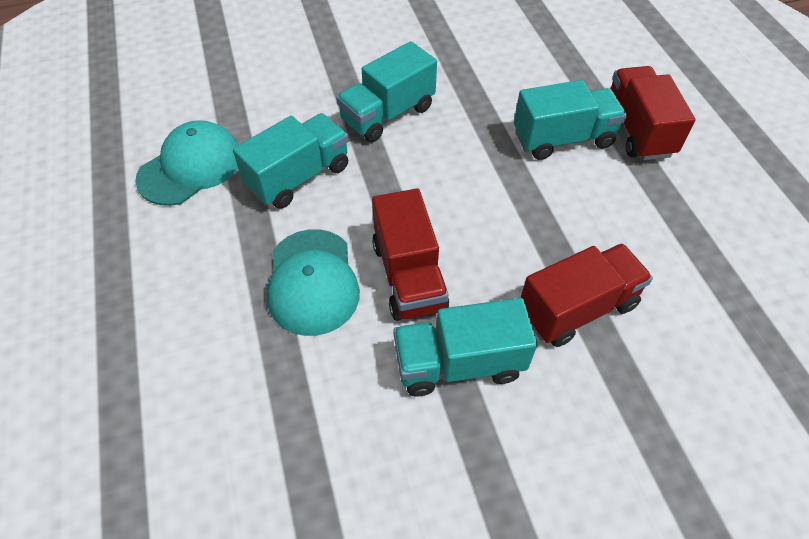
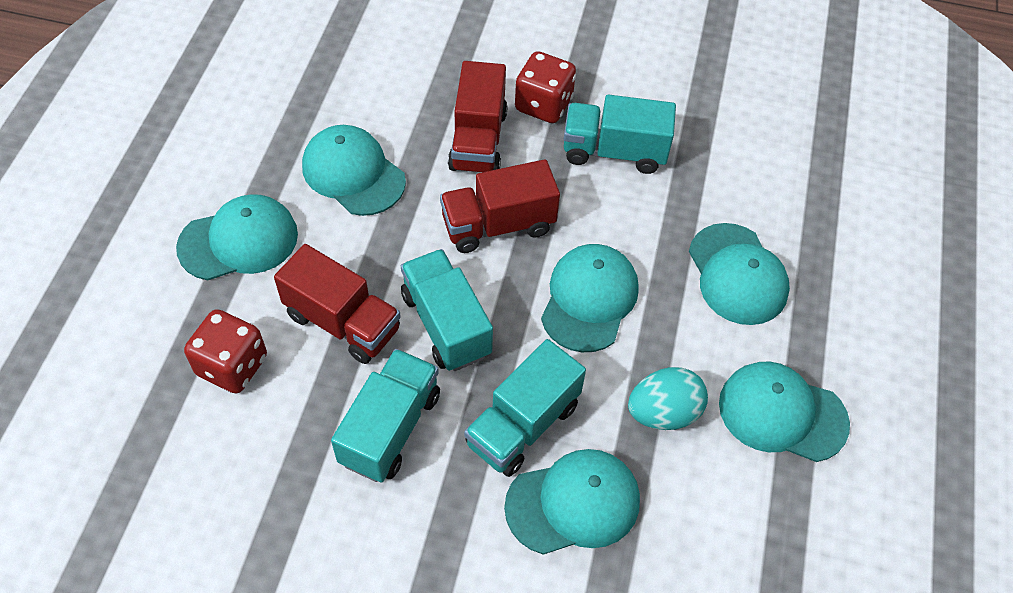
red dice: none = 0 -> [184,309,267,394] [515,51,576,123] = 2
turquoise cap: [135,120,239,206] [267,229,360,336] = 2 -> [176,194,298,280] [302,125,406,216] [504,449,640,555] [541,244,639,352] [689,223,790,325] [719,362,850,462] = 6
turquoise egg: none = 0 -> [628,367,708,430] = 1

